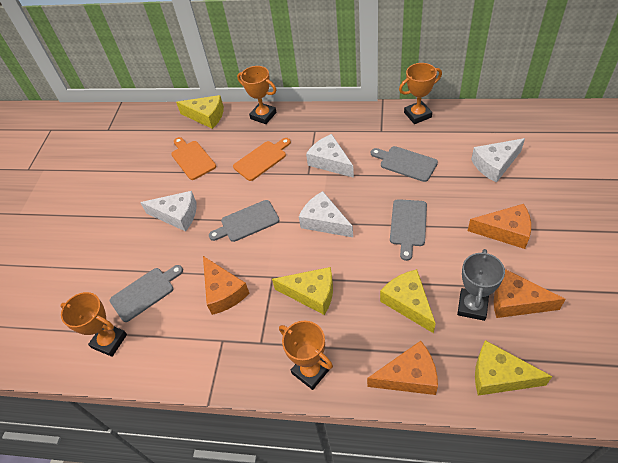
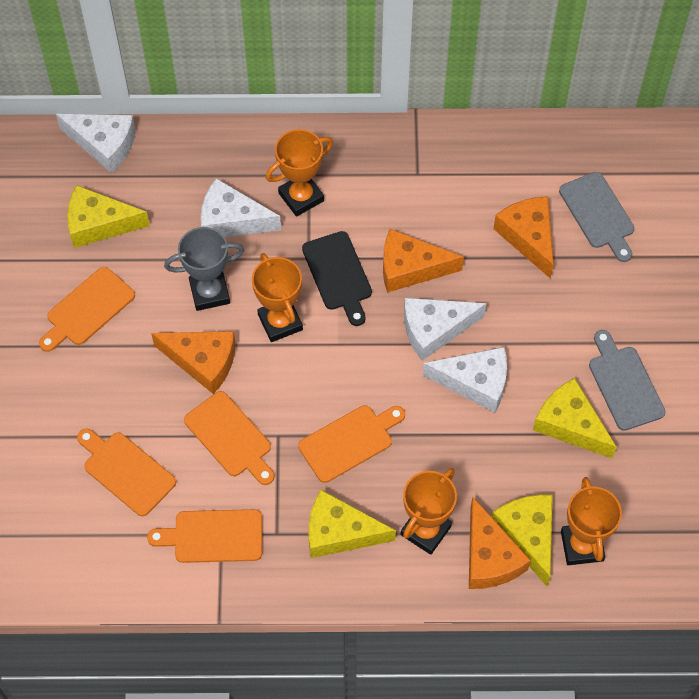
black cutting board: none = 0 -> [302,231,372,326] = 1
grey cutting board: [110,265,183,322] [209,200,280,242] [371,146,438,182] [390,199,427,261] = 4 -> [559,172,634,262] [589,330,666,431] = 2
orange cutting board: [171,137,216,180] [233,138,291,181] = 2 -> [39,267,135,352] [77,429,176,516] [147,509,262,563] [184,391,274,485] [298,405,405,483] = 5

